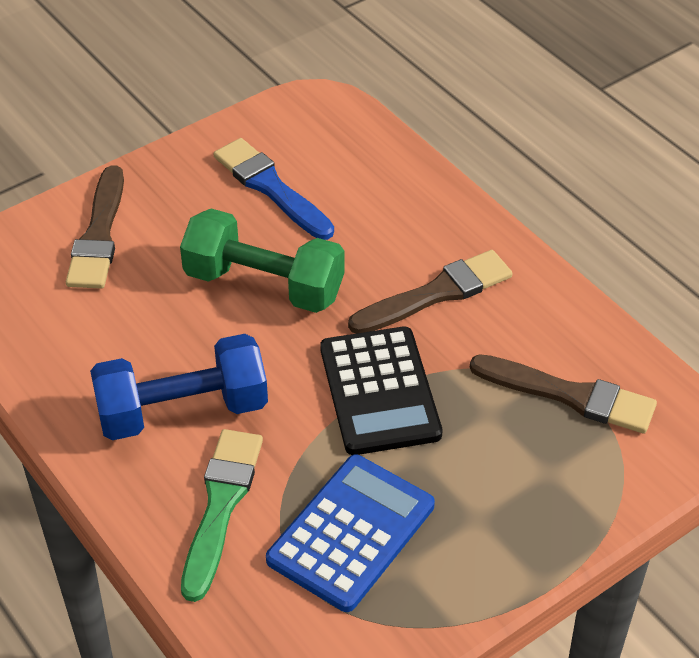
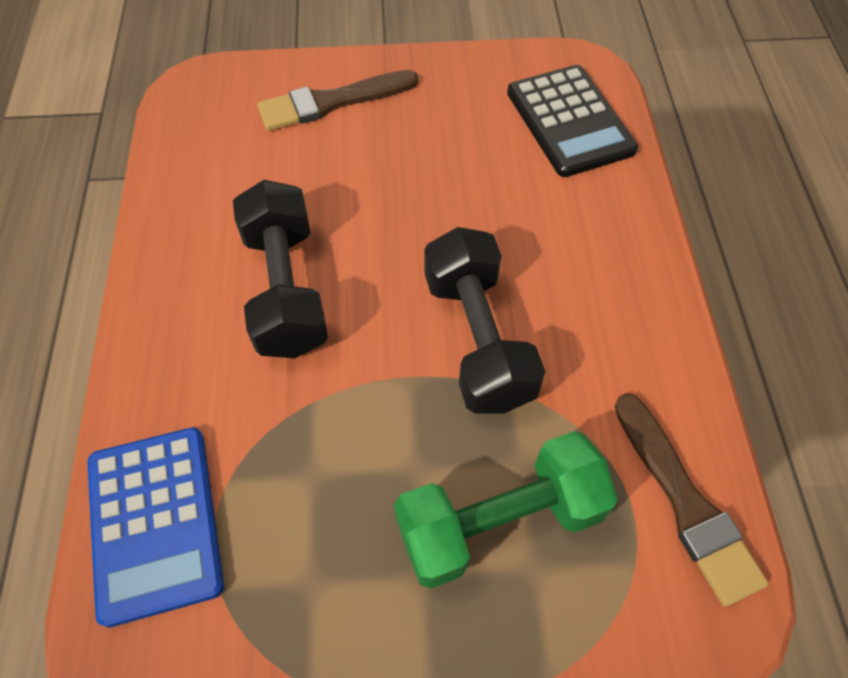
black dumbbell: none = 0 -> [233,180,328,358] [424,227,546,414] = 2
blue brush: [214,138,334,240] = 1 -> none = 0
blue dumbbell: [90,334,268,440] = 1 -> none = 0
brown brush: [66,165,124,289] [348,250,513,334] [470,354,657,434] = 3 -> [257,70,418,131] [614,393,769,607] = 2
green brush: [181,429,263,602] = 1 -> none = 0

